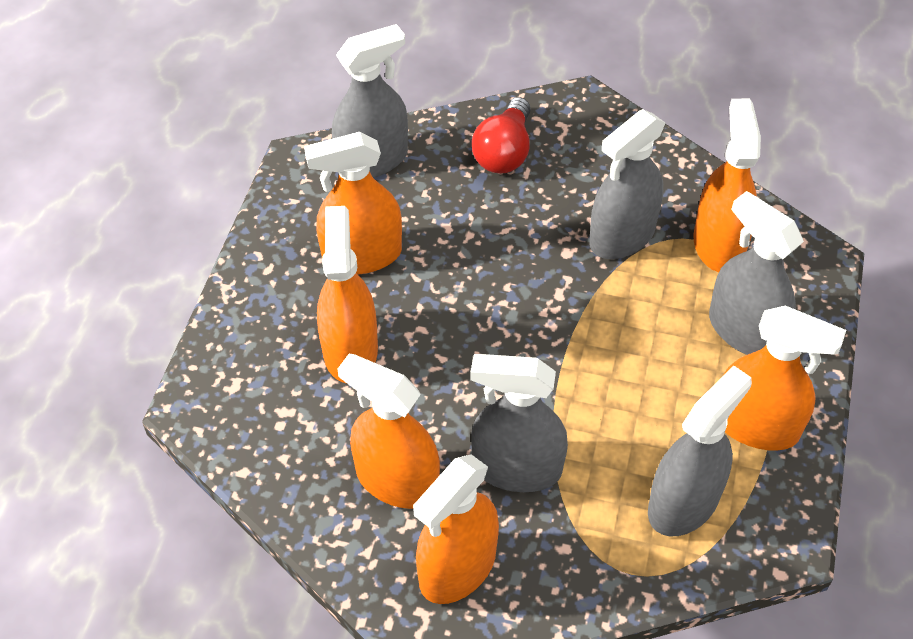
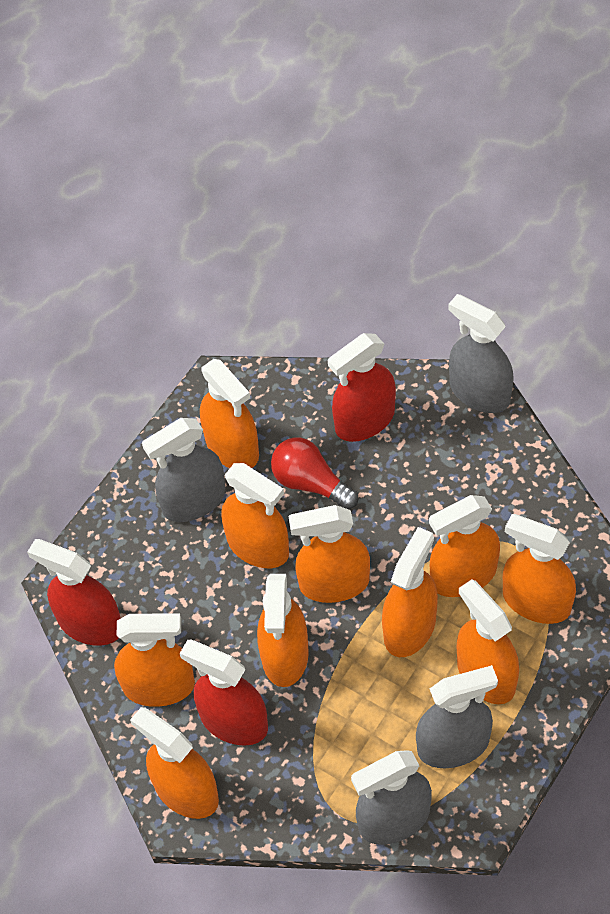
grey spray bottle: [332,24,408,178] [470,354,568,492] [589,109,665,259] [648,366,752,536] [709,191,804,355] = 5 -> [142,418,225,522] [351,750,432,845] [416,665,498,768] [448,294,514,413] = 4
orange spray bottle: [304,132,402,274] [317,206,378,383] [338,354,440,509] [413,454,499,604] [693,99,761,272] [723,306,846,450] = 6 -> [114,613,195,707] [130,707,219,819] [200,359,259,468] [221,463,289,568] [257,574,309,687] [289,505,370,603] [382,527,438,657] [429,495,500,597] [457,580,519,704] [503,514,576,624] = 10
red spray bottle: none = 0 -> [27,539,121,646] [180,640,268,746] [328,333,396,442] = 3

